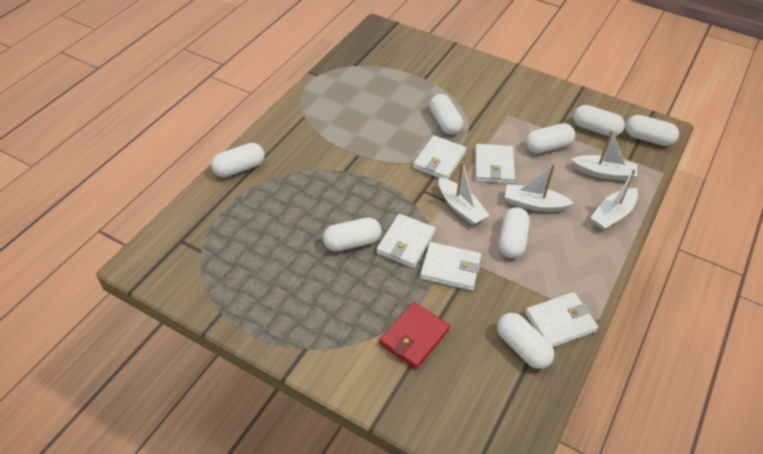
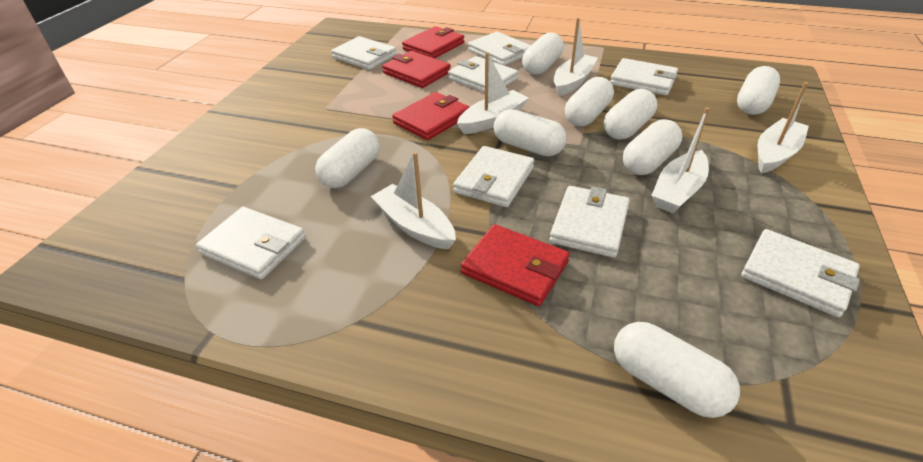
red wallet: [379,302,450,369] = 1 -> [382,51,451,88] [392,92,469,140] [402,26,464,58] [461,224,570,306] = 4
white boat: [439,161,489,225] [505,164,574,212] [571,130,637,181] [590,169,638,230] = 4 -> [371,152,456,249] [457,52,528,134] [554,18,598,96] [651,107,709,213] [758,82,809,173] = 5
white wallet: [376,214,435,268] [413,135,466,179] [420,242,481,291] [475,144,515,184] [525,292,598,347] = 5 -> [196,207,306,279] [331,36,397,70] [448,56,519,93] [453,146,534,207] [468,32,531,66] [549,186,630,258] [610,58,678,95] [741,229,860,318] = 8

